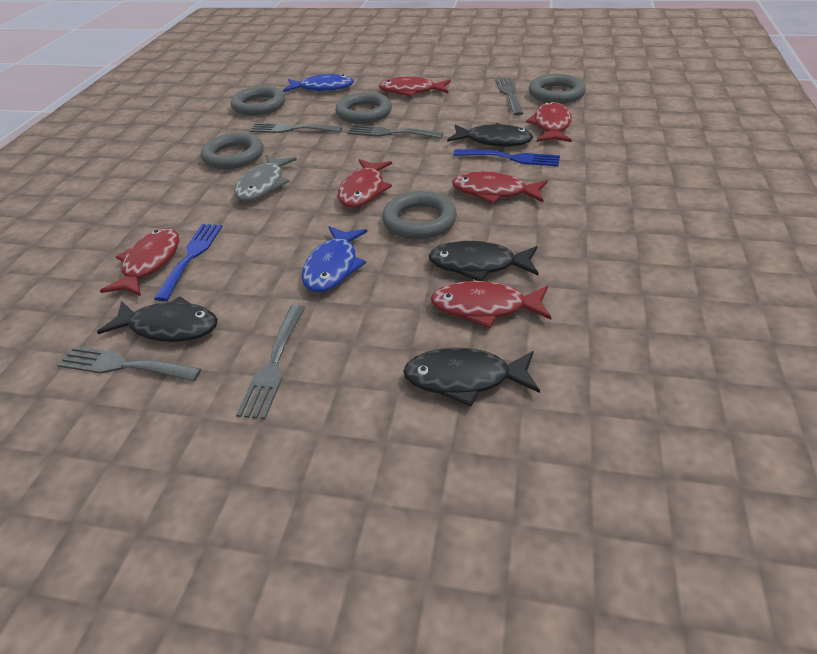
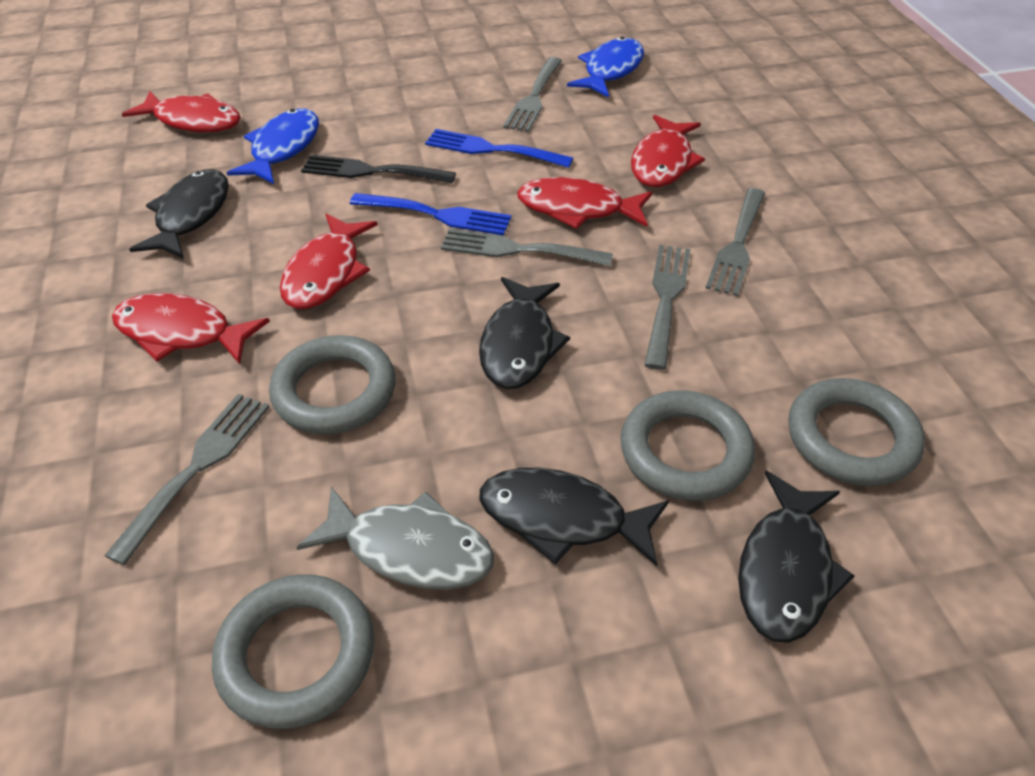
black fork: none = 0 -> [301,155,456,184] = 1
grey ring: [201,133,264,169] [231,86,285,116] [335,92,392,124] [382,191,457,240] [529,74,586,104] = 5 -> [212,574,375,729] [269,335,396,434] [620,390,755,501] [788,378,925,486] = 4
red fish: [100,228,179,296] [338,159,392,208] [379,77,451,97] [431,281,552,329] [452,171,548,204] [526,102,572,142] = 6 -> [112,293,270,364] [122,91,241,132] [280,214,378,309] [517,177,652,229] [631,115,705,187] = 5

